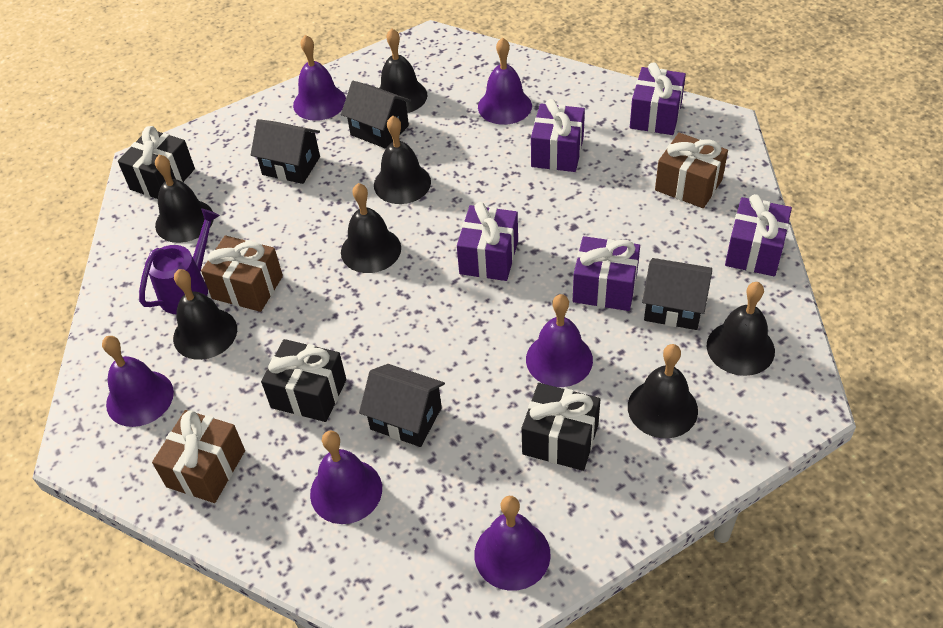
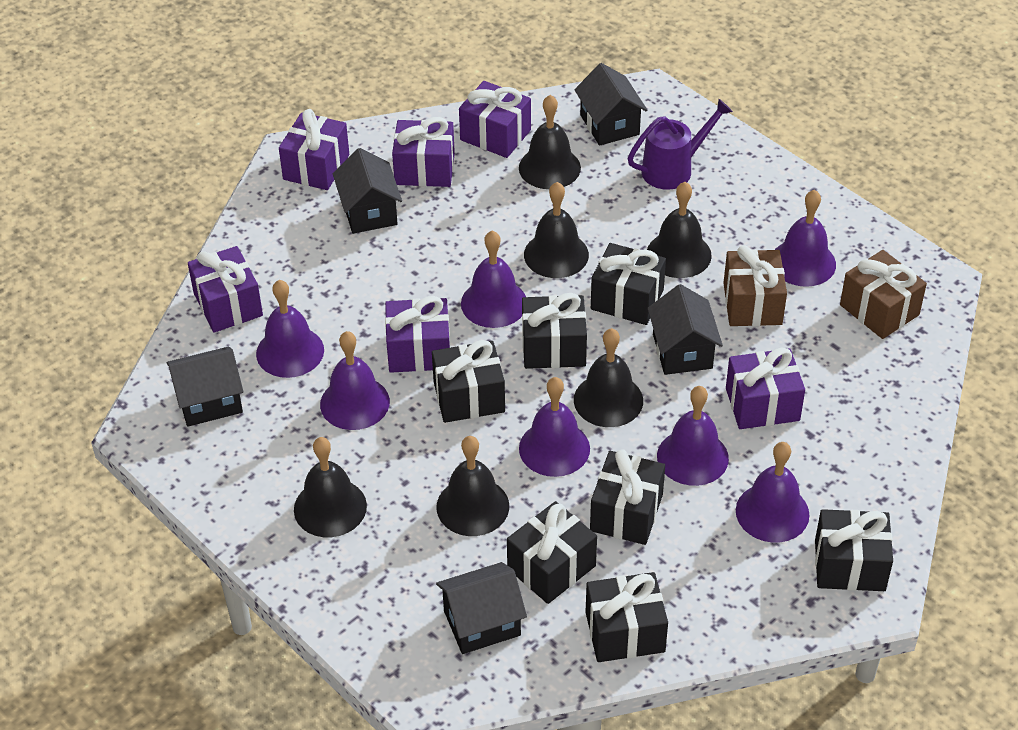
black bell: [155,155,214,243] [173,269,237,360] [341,183,401,273] [374,116,431,204] [380,28,427,113] [628,344,698,438] [707,282,775,376] = 7 -> [294,437,367,537] [436,436,509,536] [519,95,581,189] [524,182,589,278] [574,328,643,427] [647,182,712,278] = 6
black gift: [118,126,195,199] [261,339,346,422] [522,383,600,471] = 3 -> [432,340,505,423] [507,501,597,604] [522,293,587,369] [586,572,668,662] [590,449,665,545] [591,243,666,325] [815,509,893,591] = 7
black house: [251,119,320,184] [341,81,411,149] [359,364,445,447] [642,258,712,330] = 4 -> [167,347,244,427] [333,148,402,234] [436,562,527,654] [574,63,648,146] [648,284,723,375] = 5
brown gift: [152,410,245,503] [201,236,283,312] [655,133,728,208] = 3 -> [723,245,787,326] [840,250,927,339] = 2
purple bell: [102,336,174,427] [293,35,346,121] [310,430,382,524] [474,496,551,591] [478,37,532,125] [526,294,593,387] = 6 -> [256,280,324,378] [320,331,390,430] [461,231,526,328] [519,377,590,477] [657,386,729,486] [736,442,810,543] [775,190,836,287] = 7
purple gift: [457,202,518,281] [531,99,585,172] [573,236,640,311] [630,62,686,135] [725,194,792,276] = 5 -> [188,246,263,333] [279,109,349,190] [385,296,450,373] [392,117,455,187] [459,81,531,158] [726,347,805,429] = 6

